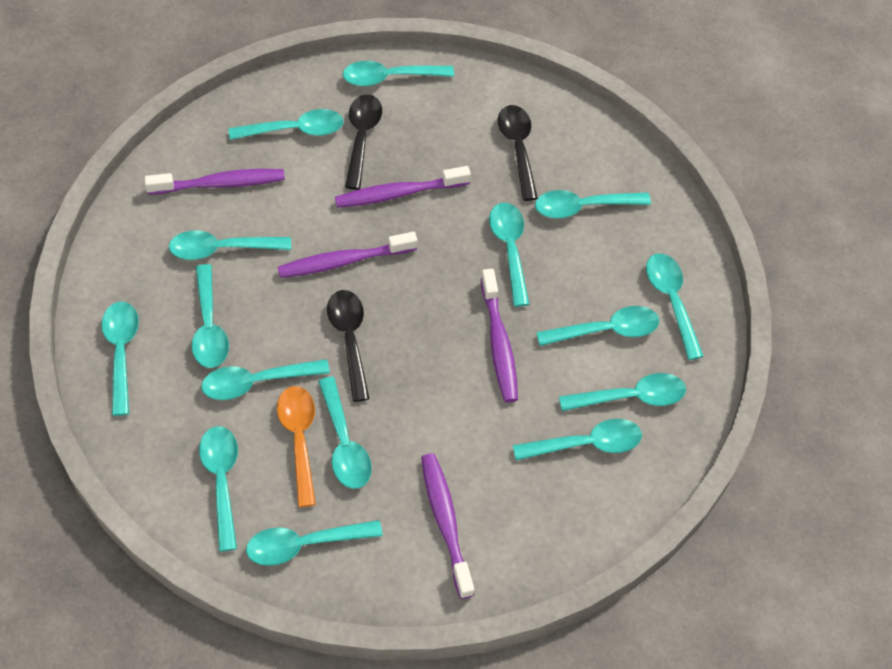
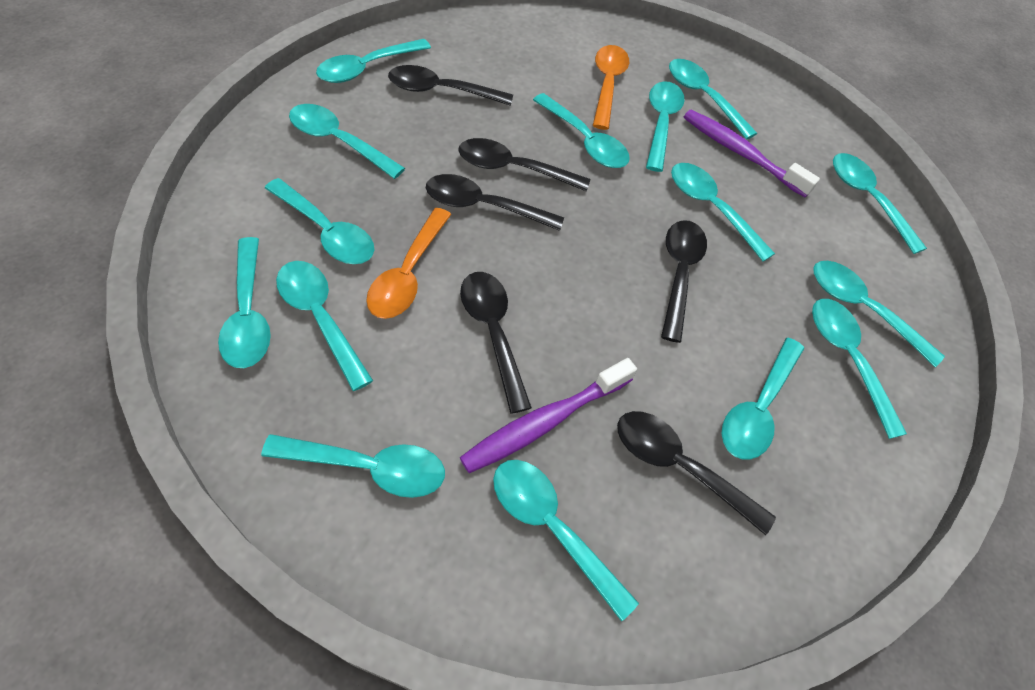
black spoon: [327,290,370,402] [345,94,382,190] [498,105,538,201] = 3 -> [388,65,513,106] [426,174,564,231] [458,138,590,192] [460,272,532,414] [617,411,776,535] [661,220,707,343] = 6
orange spoon: [277,386,316,507] = 1 -> [366,208,451,319] [593,45,629,130] = 2
purple toothbrush: [145,169,285,195] [277,232,417,278] [335,166,471,208] [421,453,474,599] [481,269,518,403] = 5 -> [460,358,637,473] [684,110,820,197] = 2

